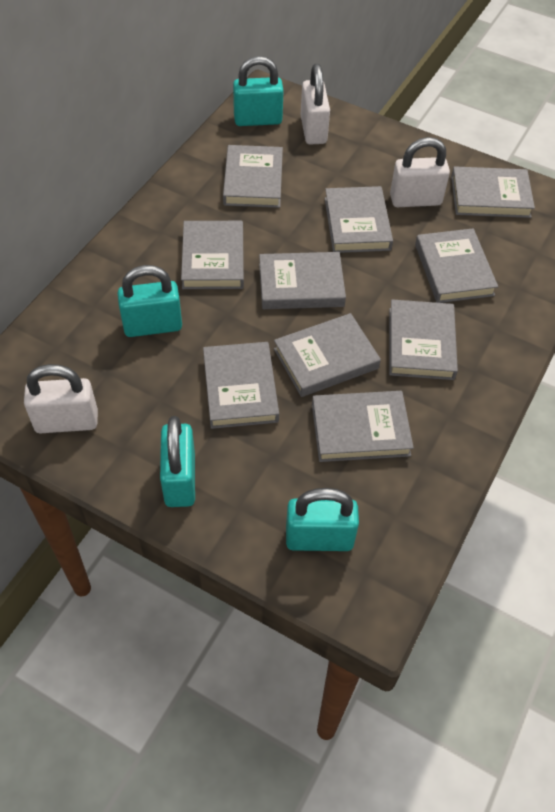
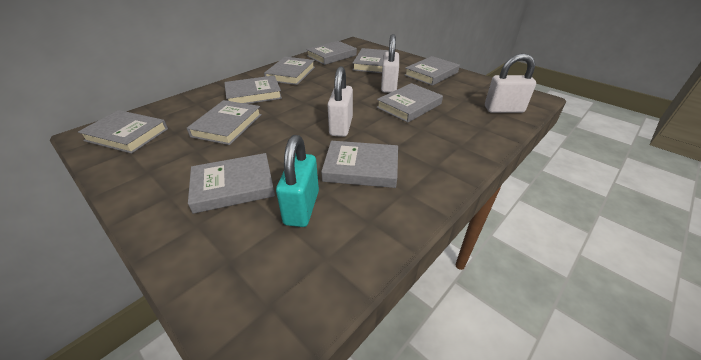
turquoise padlock: [117,265,182,337] [160,416,195,507] [233,56,284,126] [286,488,359,551] = 4 -> [276,135,319,227] = 1

